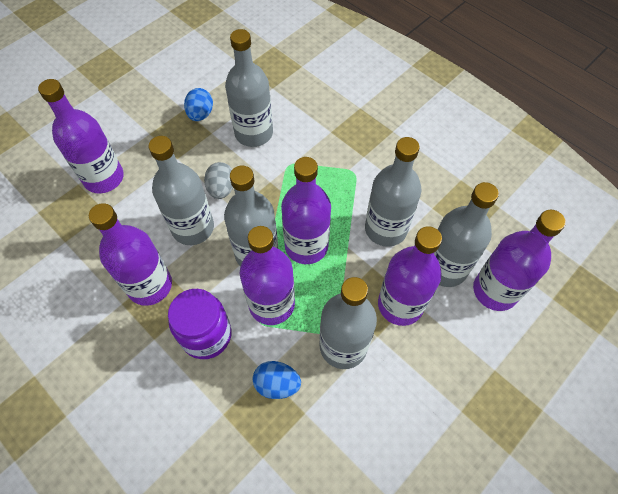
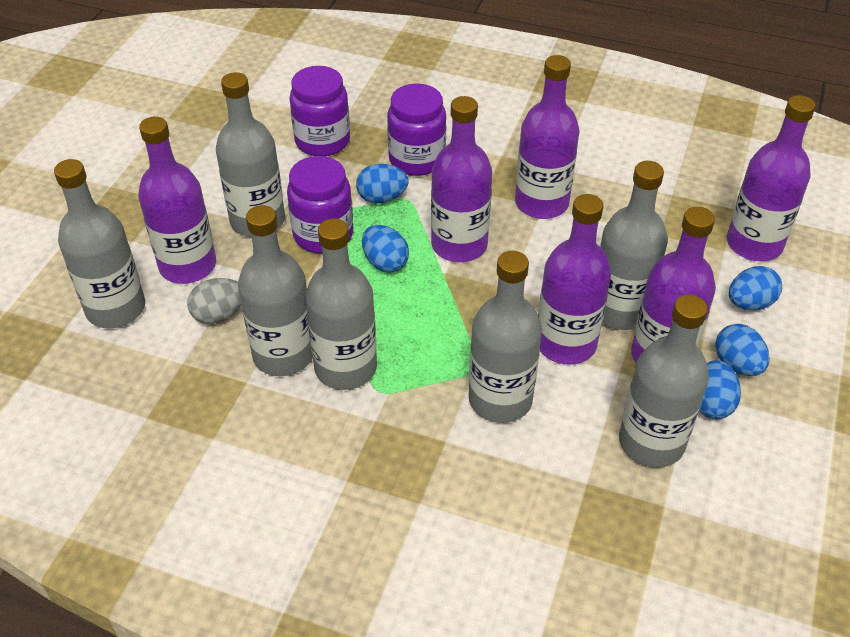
blue egg: [184,88,213,121] [253,361,301,399] = 2 -> [356,164,409,203] [362,225,409,272] [699,360,741,419] [715,324,770,376] [729,266,782,310] = 5
grey bottle: [149,136,214,245] [224,165,278,266] [225,29,273,147] [320,277,377,369] [365,137,422,247] [434,182,499,287] = 6 -> [54,159,145,328] [216,72,285,237] [238,205,313,376] [305,218,377,390] [469,251,542,423] [600,161,668,330] [619,294,709,468] = 7
purple jar: [168,289,232,359] = 1 -> [287,156,353,253] [290,66,350,156] [387,84,446,176] = 3

